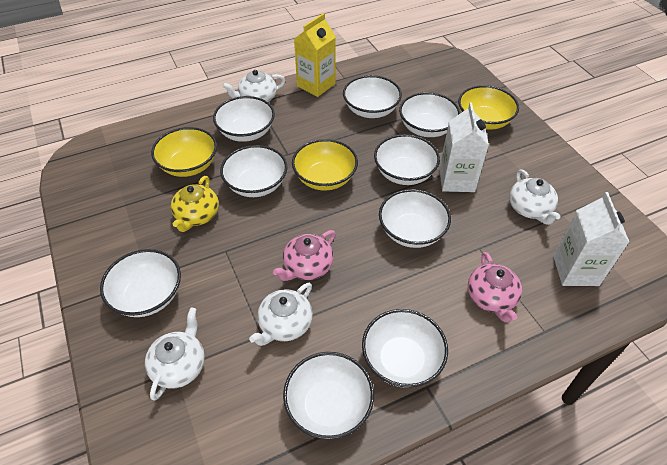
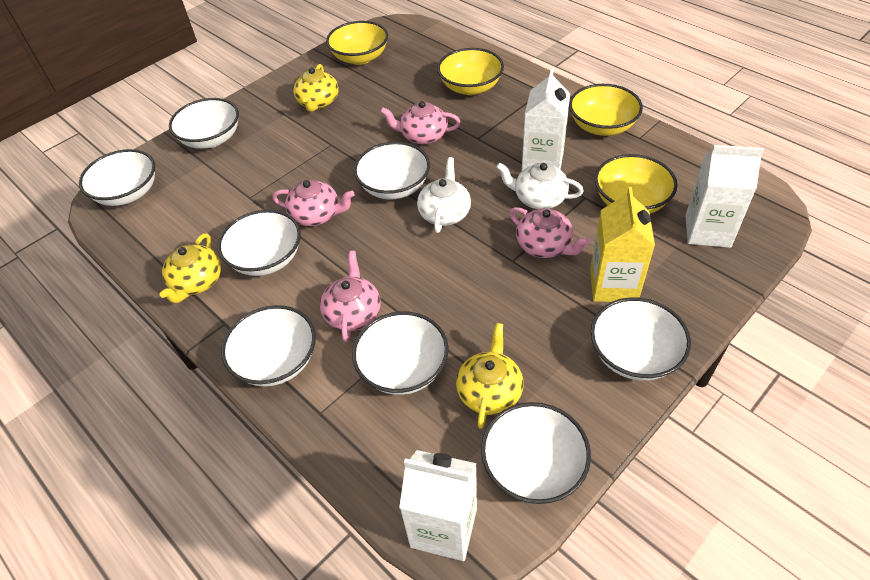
pink teapot: [273,230,336,281] [468,252,522,322] = 2 -> [272,180,355,226] [320,251,381,342] [380,101,461,145] [509,207,590,258] = 4
white bowl: [100,249,181,317] [213,96,275,142] [220,145,287,197] [283,352,374,440] [343,75,402,118] [362,309,448,388] [374,134,440,185] [379,189,451,248] [399,92,460,137] = 9 -> [79,149,155,206] [169,98,239,149] [217,210,301,276] [221,305,316,387] [352,312,449,395] [354,142,430,199] [481,402,591,504] [591,297,691,381] = 8
white carton: [439,103,489,192] [553,192,629,286] = 2 -> [399,450,477,561] [522,68,570,171] [685,145,764,248] = 3
white teapot: [145,307,205,400] [222,70,285,102] [249,283,313,346] [509,169,561,225] = 4 -> [417,157,471,233] [496,163,584,209] = 2
yellow bowl: [151,127,217,177] [292,139,358,191] [458,85,519,130] = 3 -> [326,21,388,65] [437,48,504,95] [569,84,643,136] [595,154,678,214] = 4
yellow teapot: [171,176,219,232] = 1 -> [160,233,221,303] [293,64,339,112] [456,323,524,429] = 3

